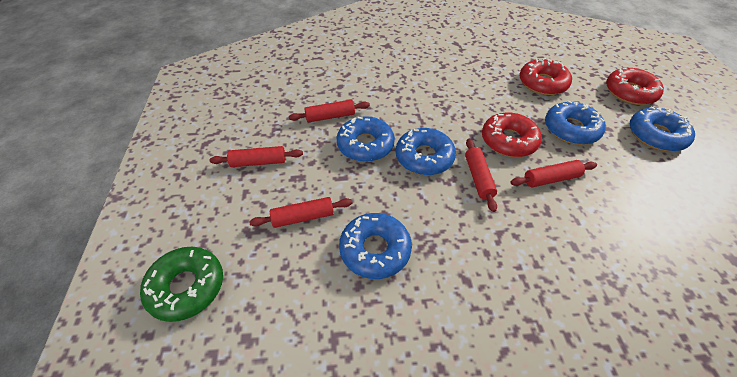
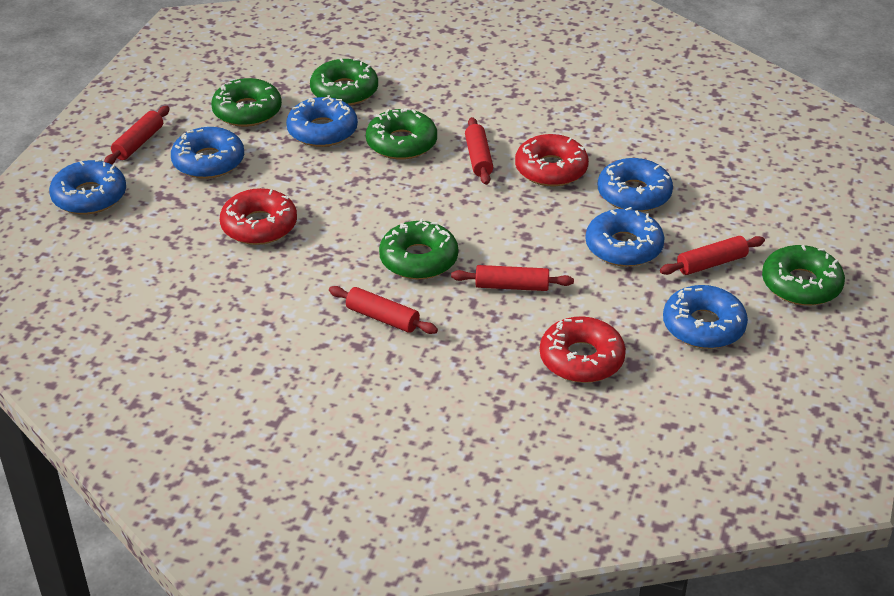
blue donut: [337,116,395,162] [339,213,412,279] [396,128,456,175] [545,100,605,145] [630,107,695,151] = 5 -> [49,159,126,215] [171,127,244,179] [286,95,358,147] [585,207,665,267] [598,158,673,212] [663,285,748,349] = 6
green donut: [140,247,223,322] = 1 -> [211,78,282,127] [310,58,378,105] [366,108,437,160] [379,218,458,280] [762,245,845,306] = 5

